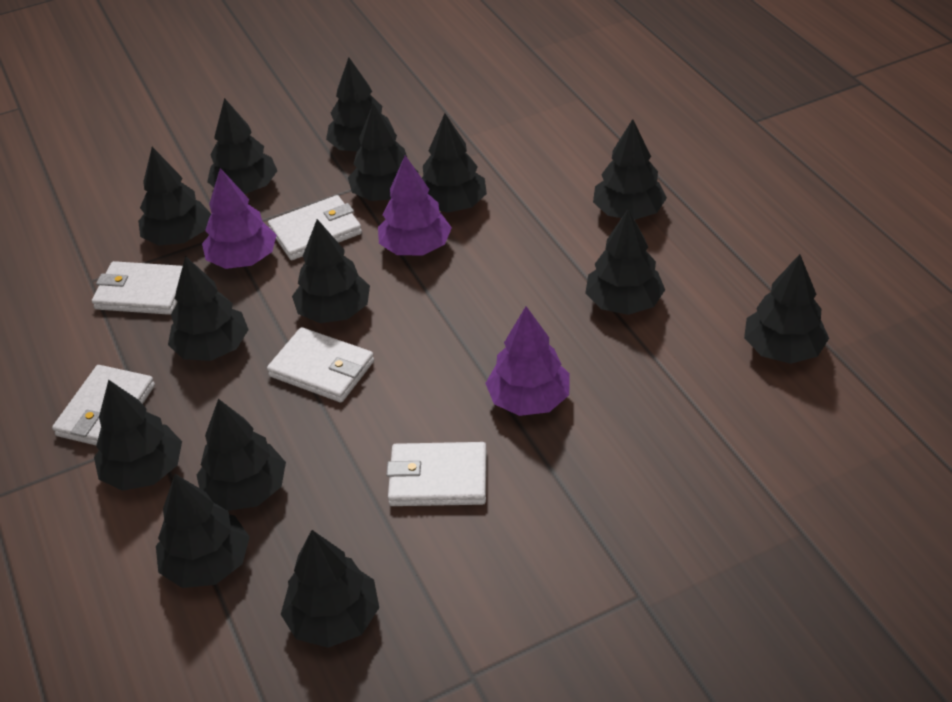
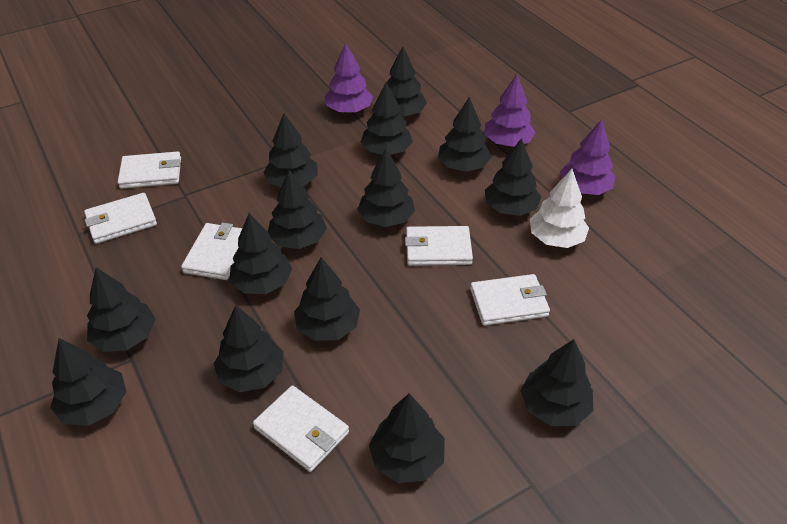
white tree: none = 0 -> [530,169,589,248] = 1
white wallet: [52,365,155,445] [92,261,183,315] [267,327,374,402] [268,195,362,260] [386,442,487,506] = 5 -> [84,193,157,244] [118,151,181,189] [181,223,242,280] [253,386,349,472] [405,226,473,266] [470,274,550,326] = 6

